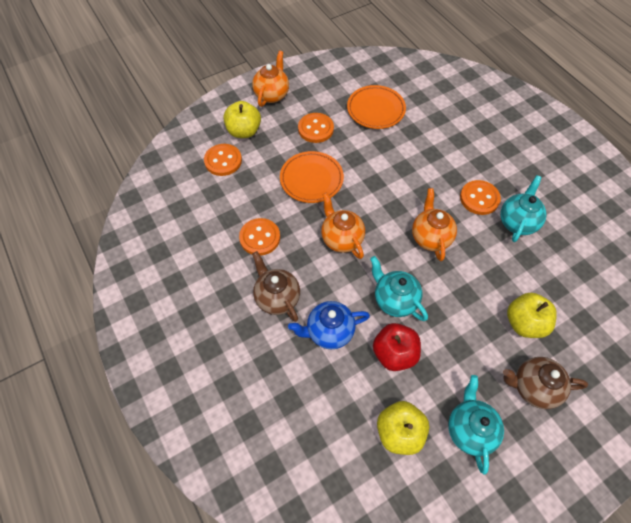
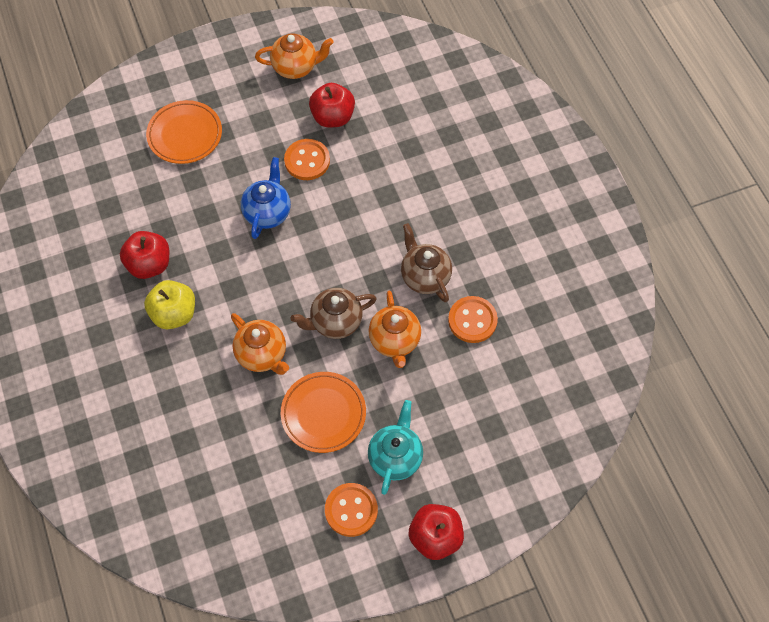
orange button: [204,144,242,176] [239,218,280,256] [298,113,334,143] [460,180,501,215] = 4 -> [284,139,330,180] [325,483,378,537] [448,296,498,343] = 3
red apple: [373,323,421,371] = 1 -> [120,231,169,279] [309,83,355,128] [409,504,464,560] = 3
turquoise teapot: [370,256,428,321] [448,375,504,475] [500,175,547,242] = 3 -> [368,400,423,495] = 1
yellow apple: [223,101,261,138] [377,401,429,455] [507,293,557,338] = 3 -> [144,280,195,329] = 1

